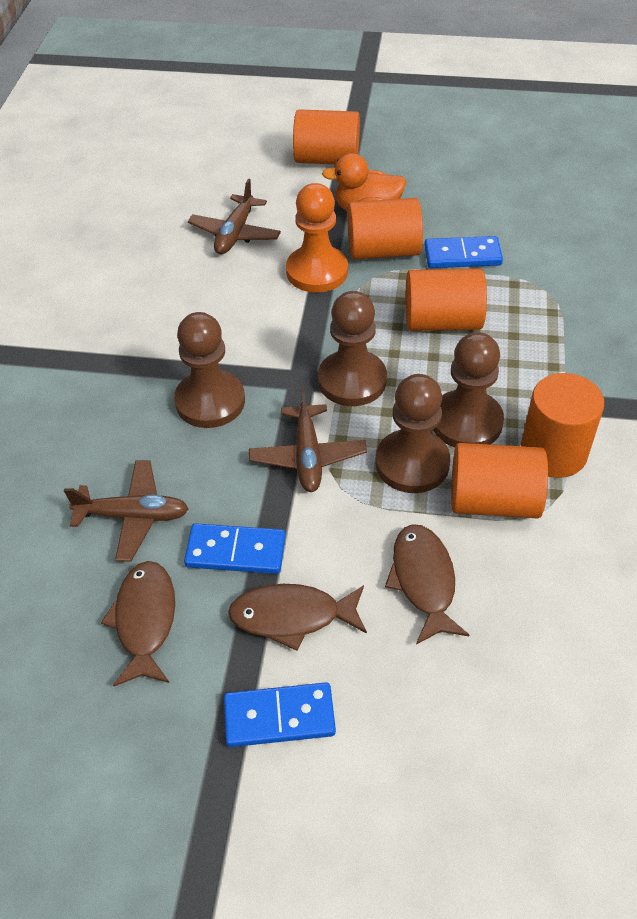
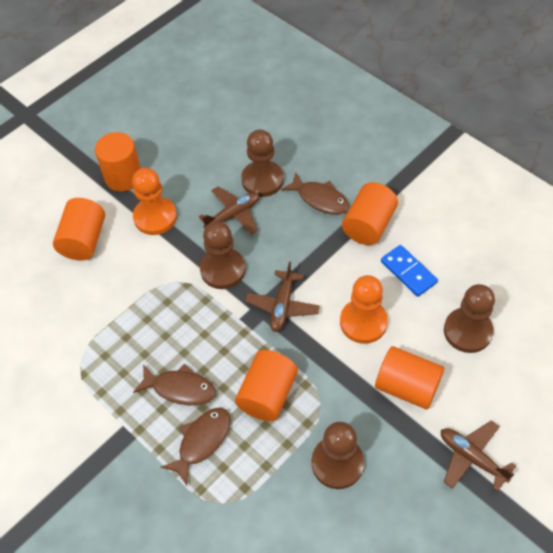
blue domino: [184,523,286,574] [224,682,336,747] [424,236,503,268] = 3 -> [381,245,438,297] = 1
orange duck: [322,153,406,212] = 1 -> none = 0
orange pawn: [286,183,348,292] = 1 -> [132,168,177,235] [340,275,388,344] = 2

